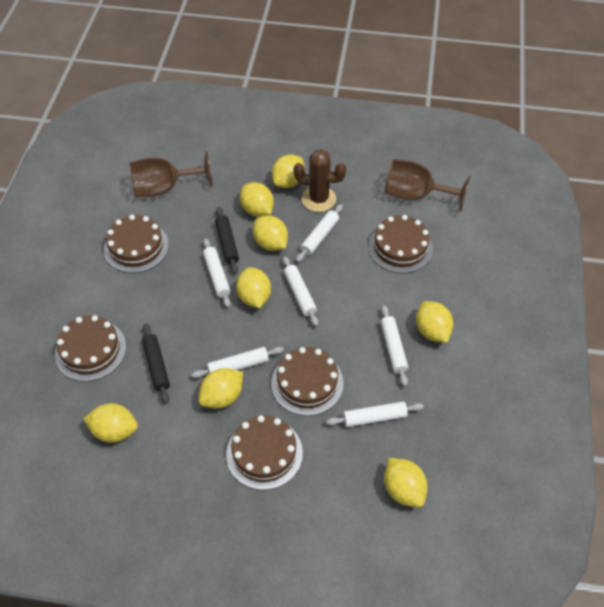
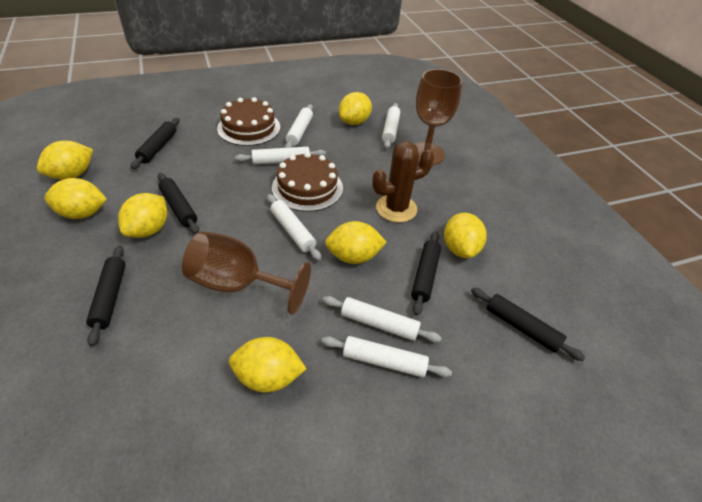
black rolling pin: [142,323,170,404] [215,207,239,274] = 2 -> [86,245,126,346] [131,118,179,169] [158,173,199,234] [411,231,441,315] [471,287,585,361] = 5
brown cake: [55,315,126,382] [104,215,169,273] [226,415,303,490] [271,347,344,416] [368,215,433,273] = 5 -> [217,97,280,146] [272,152,343,212] = 2
yellow lemon: [83,403,138,443] [199,368,243,409] [236,267,271,308] [240,182,274,217] [253,215,288,251] [272,155,305,188] [384,458,428,507] [416,301,454,343] = 8 -> [37,141,93,180] [45,178,107,219] [118,193,167,238] [229,337,307,393] [325,221,387,264] [339,92,372,125] [444,213,487,258] = 7

